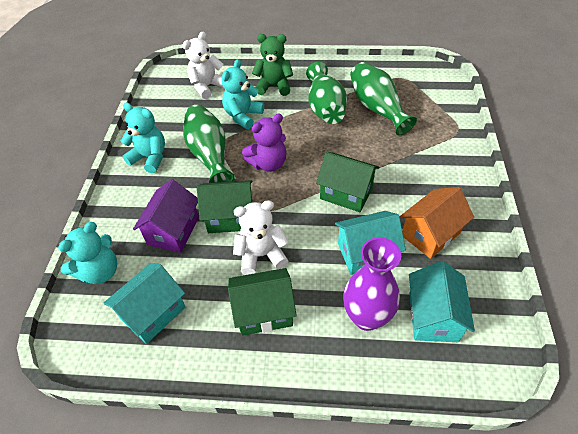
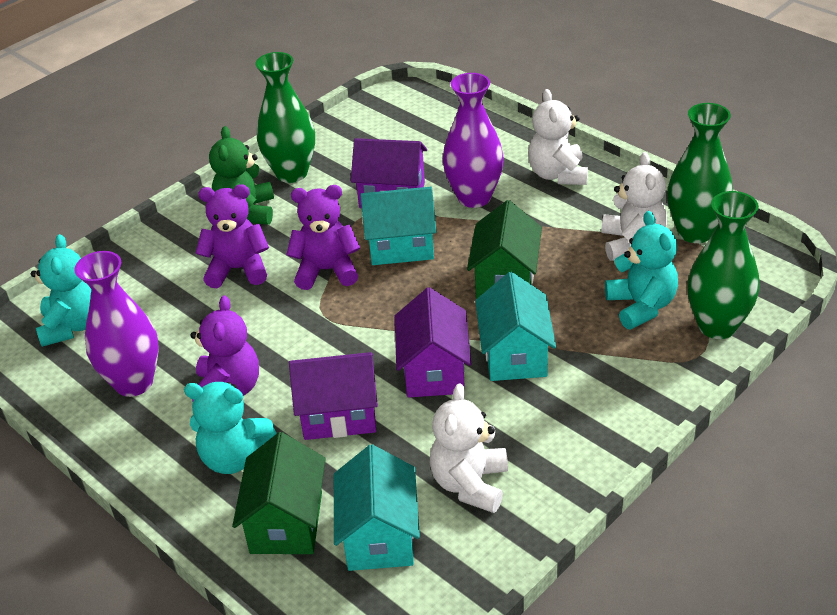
green house: [197,180,253,233] [228,268,297,336] [316,152,380,212] = 3 -> [232,432,326,554] [467,200,542,299] = 2
orange house: [400,187,474,259] = 1 -> none = 0
purple house: [133,179,199,253] = 1 -> [289,352,378,440] [351,138,427,208] [395,287,471,398] = 3
purple teddy bear: [242,114,286,172] = 1 -> [190,295,259,402] [196,184,269,288] [286,185,360,290] = 3
purple vase: [343,237,401,331] = 1 -> [74,251,159,397] [443,73,504,208] = 2
white teddy bear: [182,32,224,99] [233,200,289,275] = 2 -> [430,384,508,513] [528,89,588,185] [601,152,667,261] = 3

